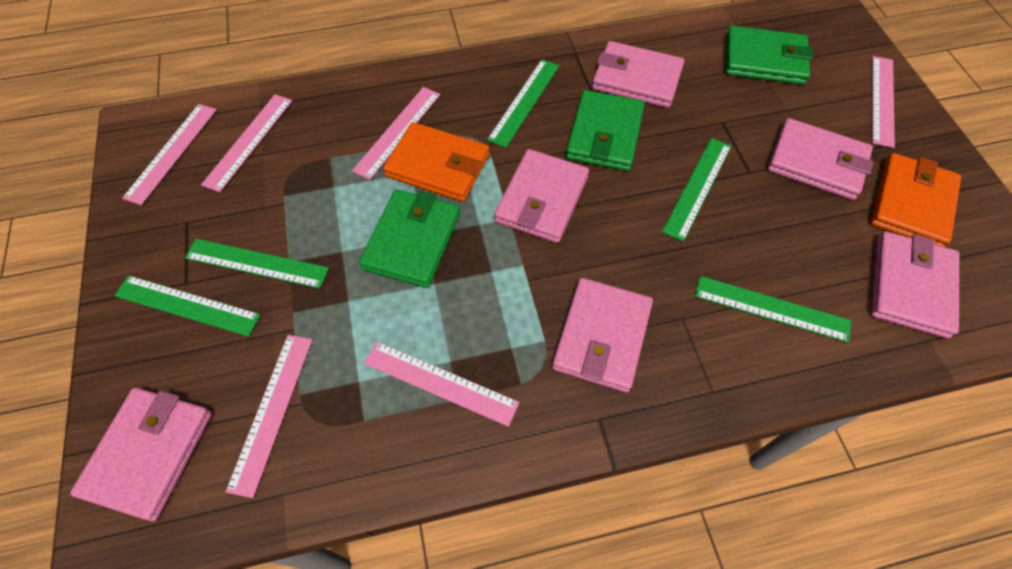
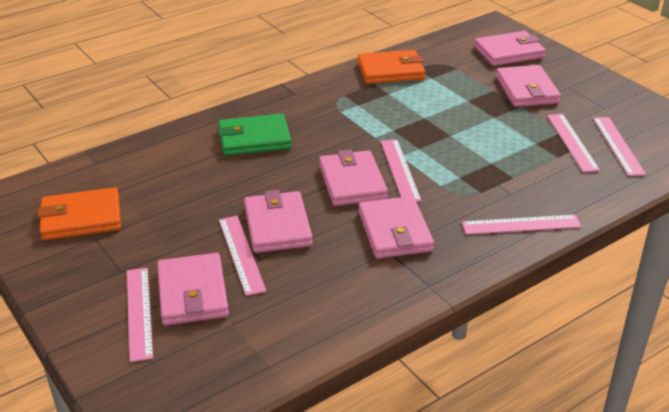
green ruler: [114,275,261,337] [185,239,329,289] [487,59,559,148] [662,138,731,242] [695,276,851,343] = 5 -> none = 0
green wallet: [359,189,460,288] [566,90,645,171] [725,26,813,85] = 3 -> [218,114,292,156] = 1

